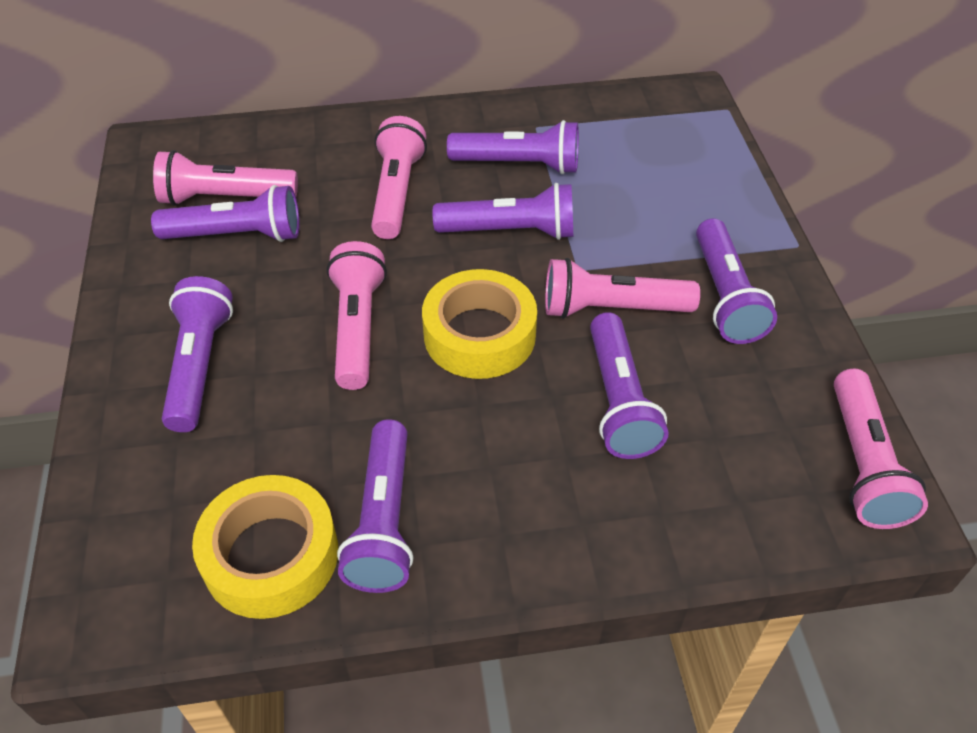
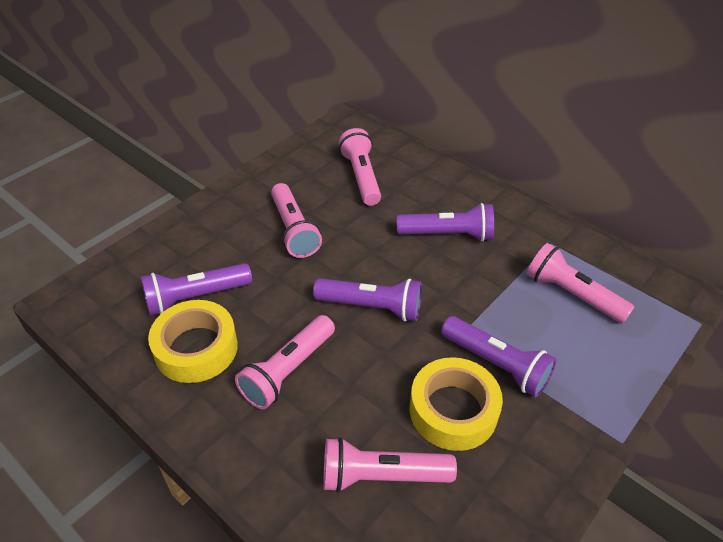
purple flashlight: [151,185,300,242] [162,276,233,432] [337,419,414,593] [433,183,573,240] [447,120,579,174] [590,312,668,459] [696,218,777,344] = 7 -> [141,263,252,316] [313,278,422,322] [397,203,494,241] [441,316,556,397] = 4

